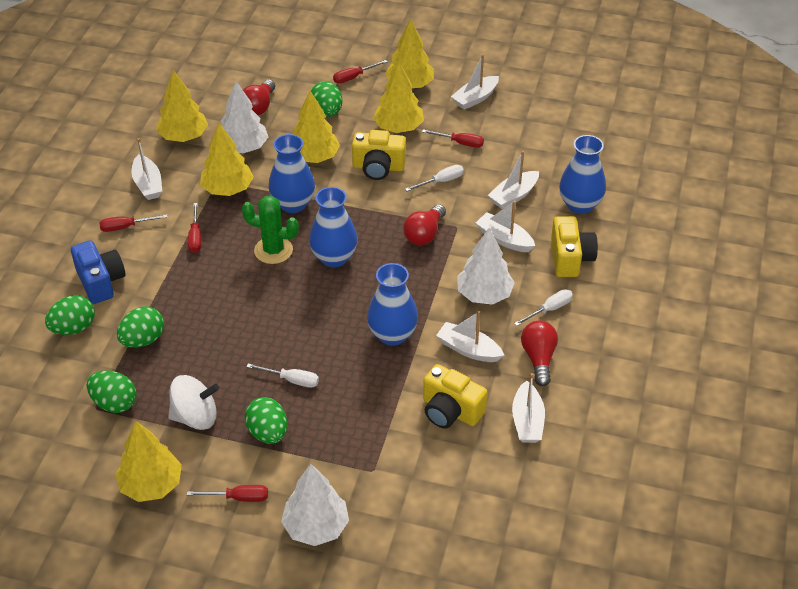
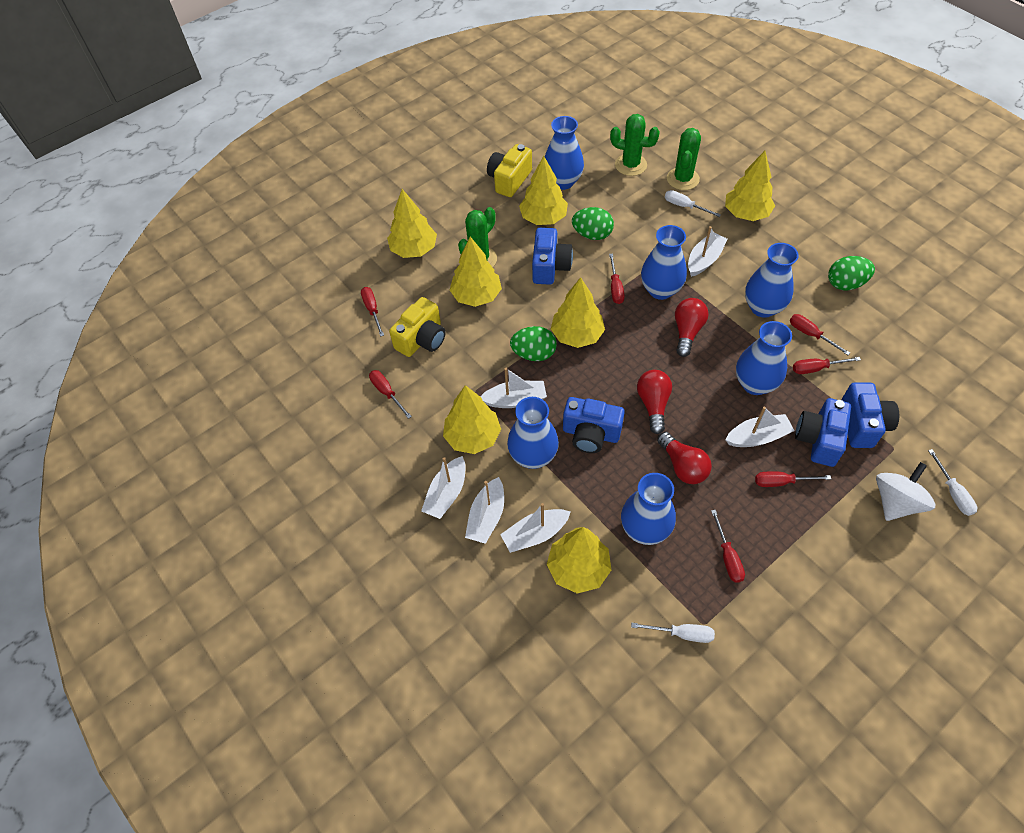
blue camera: [71,240,126,304] = 1 -> [532,228,573,285] [563,397,625,453] [795,398,851,467] [841,382,899,448] = 4
blue vase: [269,134,315,213] [309,187,358,268] [367,263,418,346] [559,135,606,214] = 4 -> [507,397,559,469] [545,116,584,190] [621,473,676,545] [641,225,687,300] [736,321,792,395] [745,243,798,318] = 6
green cactus: [242,196,299,264] = 1 -> [458,207,497,267] [610,114,660,176] [667,128,701,190] = 3
green egg: [45,295,95,335] [86,370,137,413] [117,307,164,348] [245,397,287,444] [311,81,343,117] = 5 -> [510,326,557,361] [572,207,614,240] [828,256,875,290] = 3
red screwdriver: [99,214,168,232] [187,485,268,502] [188,203,201,253] [333,60,387,83] [422,129,484,148] = 5 -> [361,287,384,337] [369,370,412,419] [609,254,625,304] [711,510,745,583] [755,471,831,487] [790,314,850,355] [793,357,861,374] = 7
white tree: [221,81,268,153] [281,464,349,546] [457,228,515,305] = 3 -> none = 0
yellow camera: [352,130,406,180] [423,364,488,428] [551,216,598,277] = 3 -> [389,297,446,357] [487,144,532,197] = 2
yellow tree: [115,421,182,502] [156,70,208,142] [200,123,254,196] [292,91,340,163] [373,62,424,133] [385,19,434,88] = 6 -> [387,189,437,258] [443,385,501,454] [450,237,502,307] [519,156,568,225] [547,527,612,594] [551,277,605,348] [725,151,775,221] = 7

